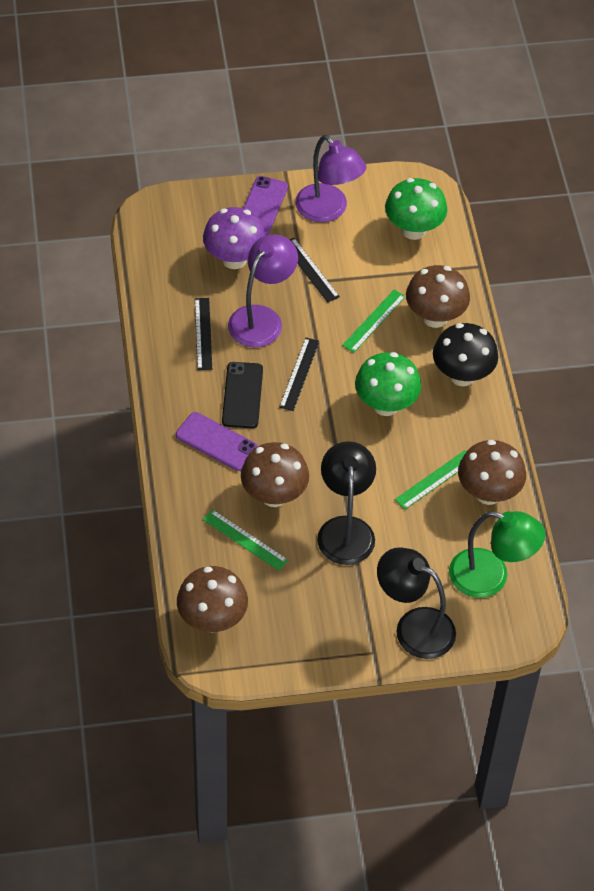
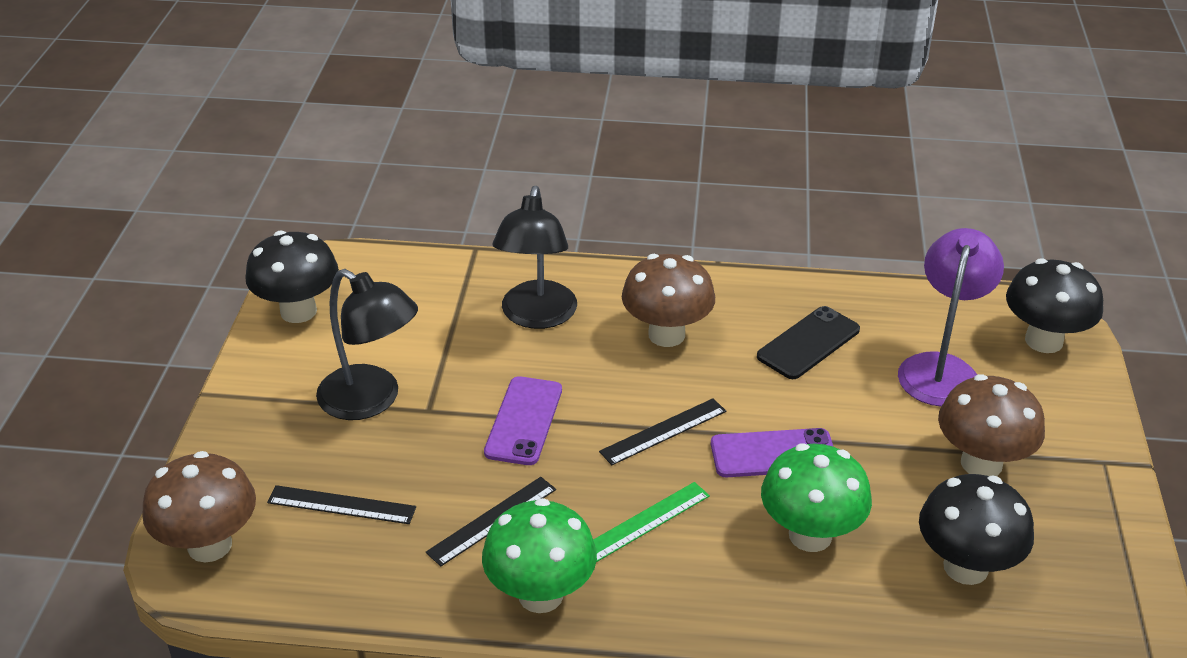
black mushroom: [433,323,498,386] = 1 -> [245,231,339,323] [919,474,1034,585] [1006,258,1103,353] = 3
brown mushroom: [177,566,248,633] [241,442,309,507] [406,265,470,328] [458,440,526,505] = 4 -> [142,451,256,562] [622,254,715,347] [938,374,1045,476] = 3
green lamp: [449,511,545,598] = 1 -> none = 0
green ruler: [203,509,288,571] [342,290,406,352] [395,450,467,509] = 3 -> [593,482,710,562] = 1
purple lamp: [228,234,298,347] [295,135,366,222] = 2 -> [898,228,1004,407] = 1
purple mushroom: [203,207,266,269] = 1 -> none = 0

